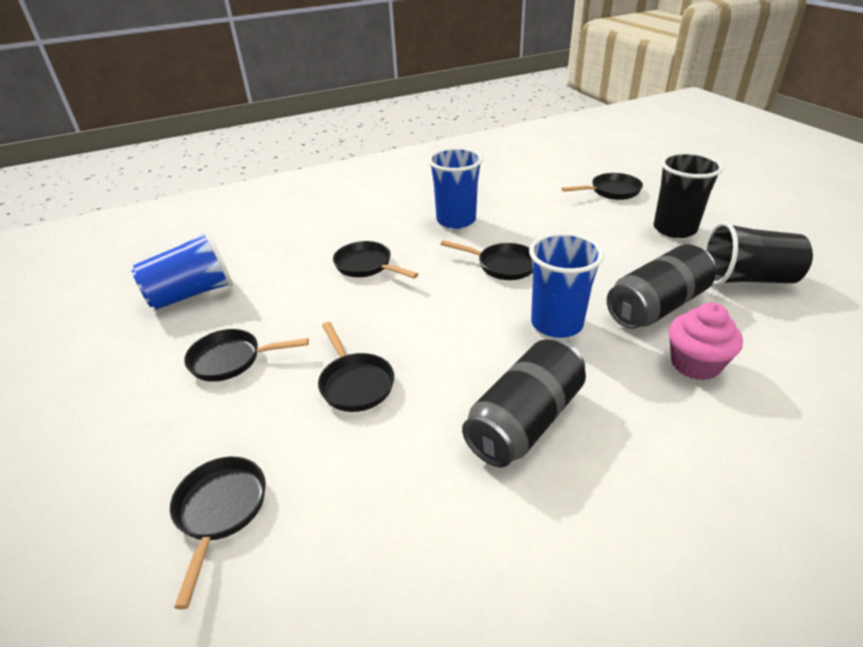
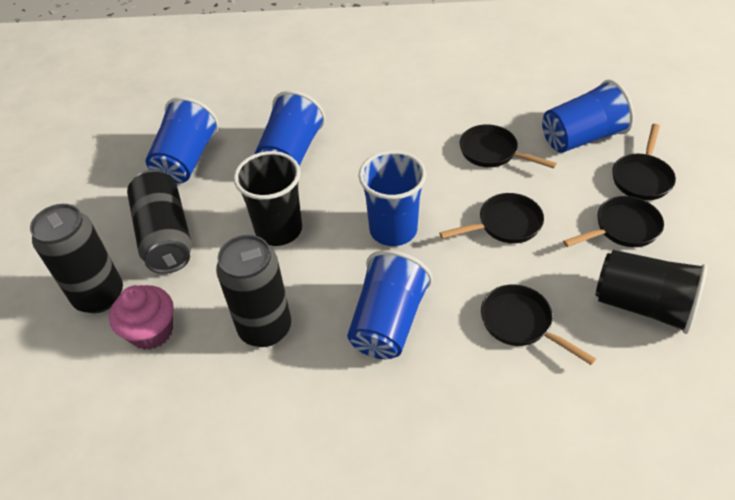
black can: [462,339,586,467] [607,244,716,329] = 2 -> [30,204,123,313] [127,170,192,274] [216,235,291,347] = 3
black pan: [170,457,266,609] [184,329,309,382] [318,322,394,412] [333,241,418,278] [440,240,533,280] [562,173,643,200] = 6 -> [439,193,544,244] [460,124,557,169] [481,284,596,365] [563,196,664,247] [612,124,676,200] = 5
blue cup: [132,230,233,310] [428,148,483,229] [529,232,604,338] = 3 -> [146,97,219,183] [255,91,325,166] [347,250,433,359] [359,151,426,246] [542,80,634,153] = 5

